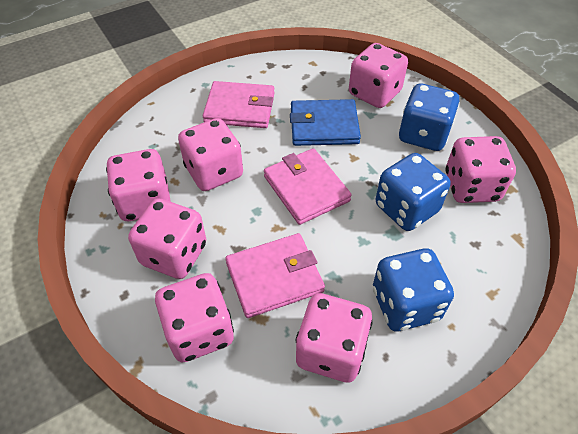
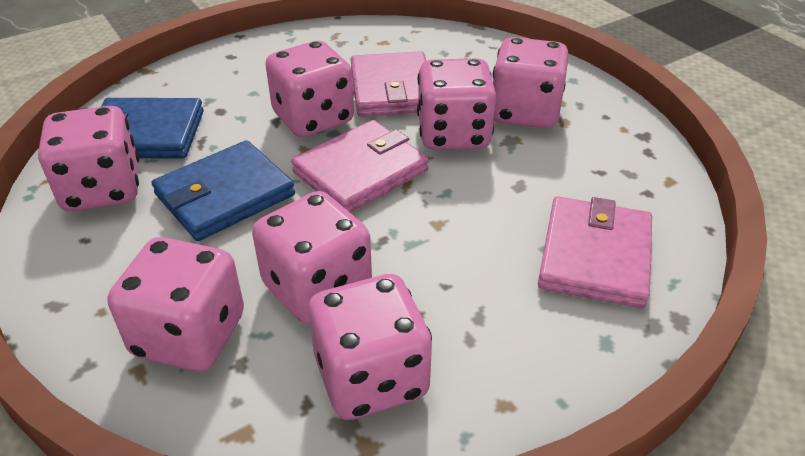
blue dice: [373,248,454,331] [375,153,451,231] [399,84,460,151] = 3 -> none = 0
blue wallet: [290,99,361,146] = 1 -> [101,98,204,159] [152,140,295,241] = 2

